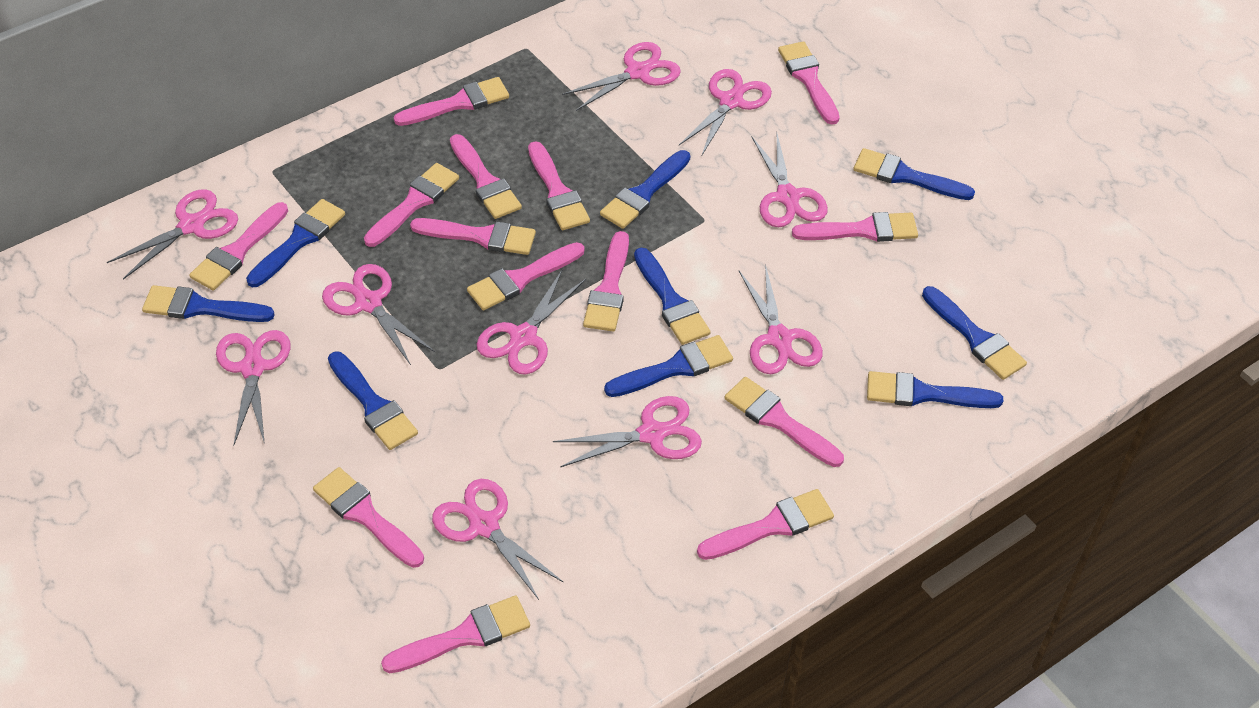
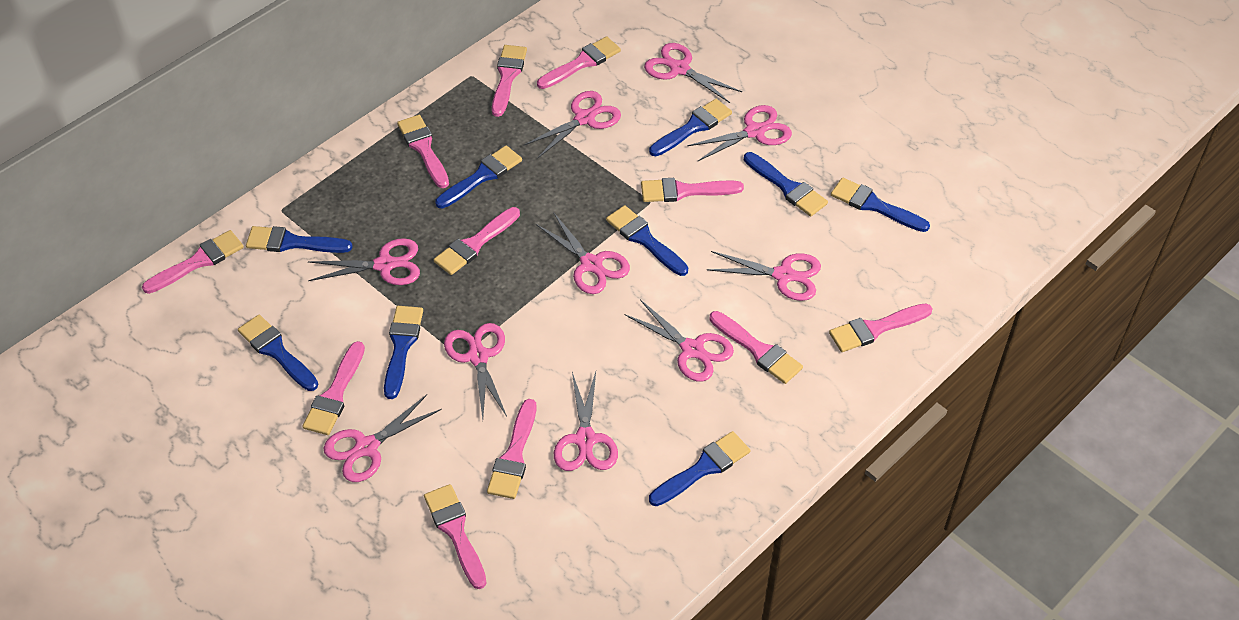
pink brush: [189,202,288,290] [313,467,424,568] [364,163,459,247] [381,595,530,673] [394,77,509,126] [410,218,536,255] [450,134,522,219] [467,242,584,311] [528,141,590,230] [583,231,629,332] [697,489,834,560] [725,377,844,467] [778,41,840,125] [792,212,918,242] = 14 -> [142,230,244,294] [302,341,365,435] [397,115,449,188] [424,484,487,589] [434,207,520,275] [487,399,536,499] [492,45,527,117] [537,36,621,89] [641,178,744,202] [710,311,803,384] [829,303,933,352] = 11

